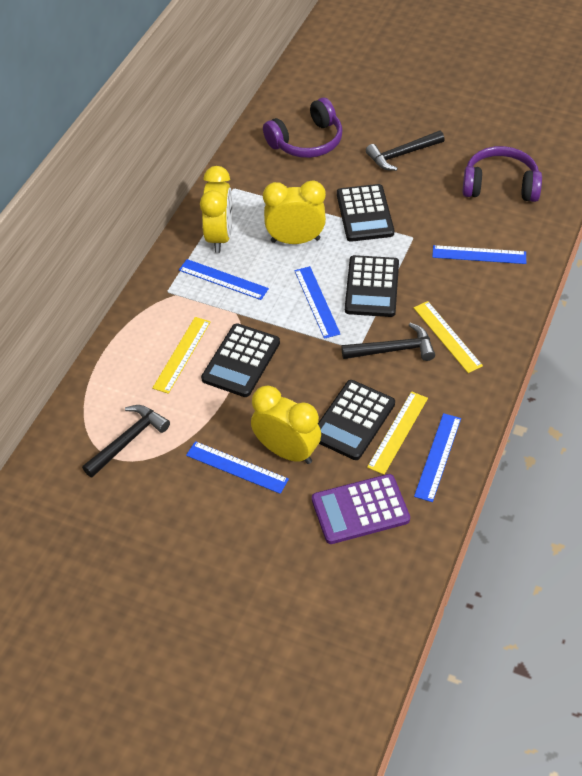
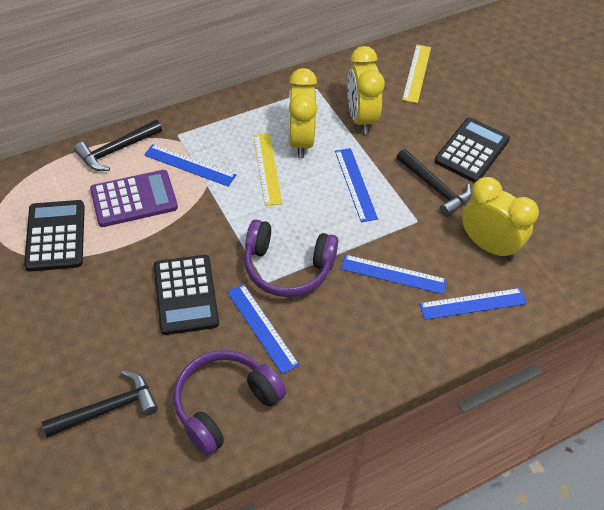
black calculator: [201,323,280,397] [318,380,395,460] [337,184,394,242] [345,255,399,317] = 4 -> [24,200,85,272] [154,255,219,335] [434,118,510,183] = 3
yellow ruler: [152,317,211,394] [367,391,428,475] [414,301,483,373] = 3 -> [253,133,282,206] [402,45,431,103] = 2

